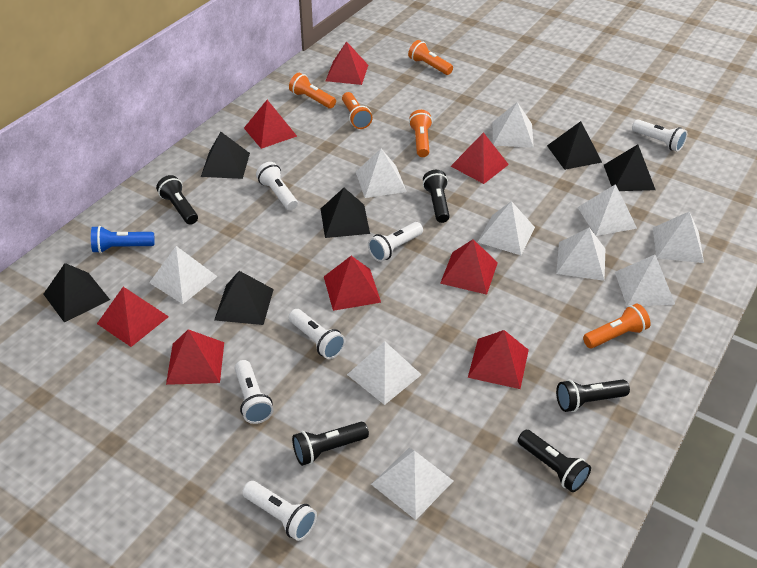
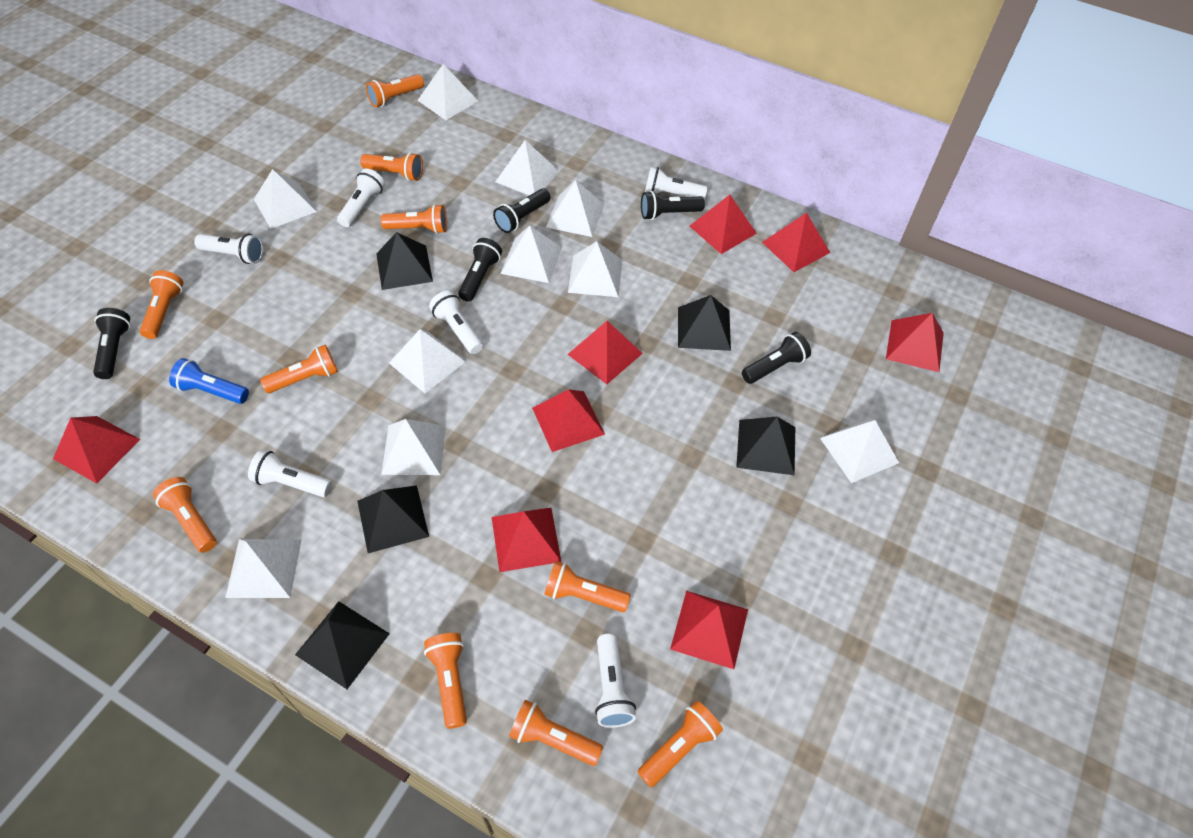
black pyramid: [43,263,110,322] [201,132,250,179] [214,271,274,325] [321,188,370,238] [547,121,602,170] [604,144,656,191] = 6 -> [295,601,390,689] [357,485,429,553] [376,232,433,290] [678,295,731,351] [736,417,795,475] = 5
orange flashlight: [289,73,336,109] [342,92,373,129] [408,40,453,75] [409,110,432,157] [583,304,651,348] = 5 -> [140,270,184,339] [153,477,216,553] [260,345,338,393] [360,152,423,181] [366,74,424,107] [381,204,447,234] [424,633,467,729] [509,699,603,766] [544,561,631,612] [638,701,723,787] = 10

